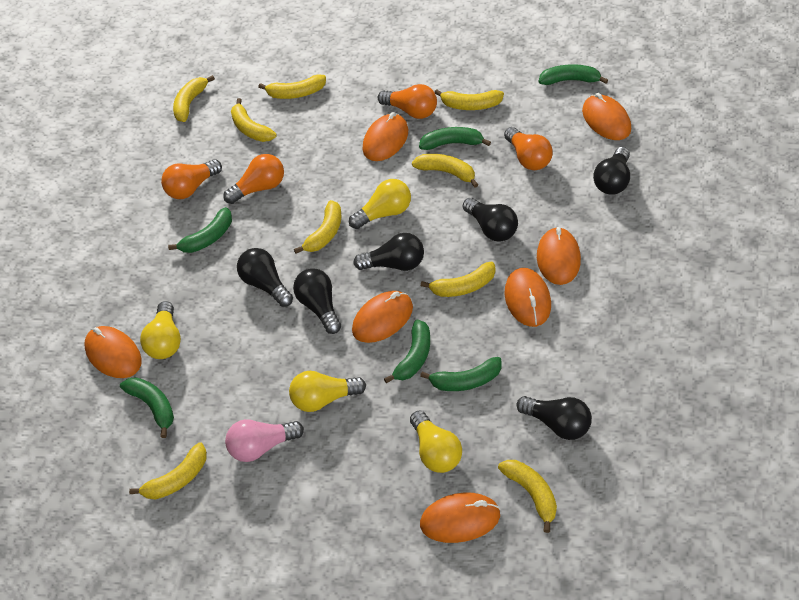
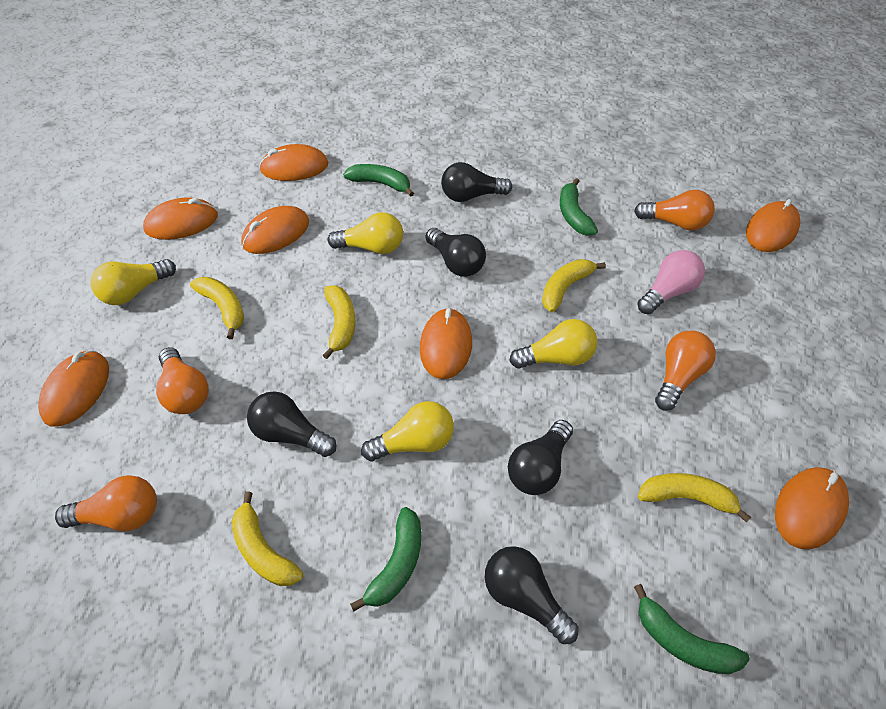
black light bulb: [237,248,293,307] [293,268,341,334] [353,233,424,271] [463,198,518,242] [516,396,592,440] [593,147,630,195] = 6 -> [247,391,336,457] [425,228,486,277] [441,162,512,202] [485,546,579,644] [508,420,573,495] = 5
green banana: [120,377,174,438] [168,207,232,253] [384,320,430,383] [419,127,491,150] [420,357,502,391] [539,64,608,85] = 6 -> [343,164,414,197] [350,507,421,612] [560,178,598,236] [634,584,750,675] = 4
yellow banana: [129,442,207,500] [173,75,215,122] [231,98,276,142] [258,74,326,99] [294,200,341,254] [412,154,478,187] [421,262,496,297] [435,89,504,110] [498,460,557,533] = 9 -> [190,277,244,339] [232,492,303,586] [323,285,355,359] [542,259,606,312] [638,473,751,523] = 5

